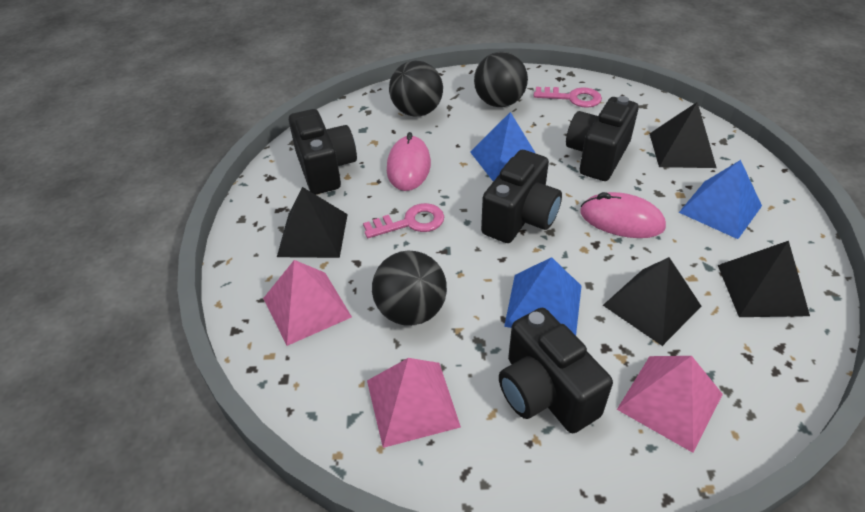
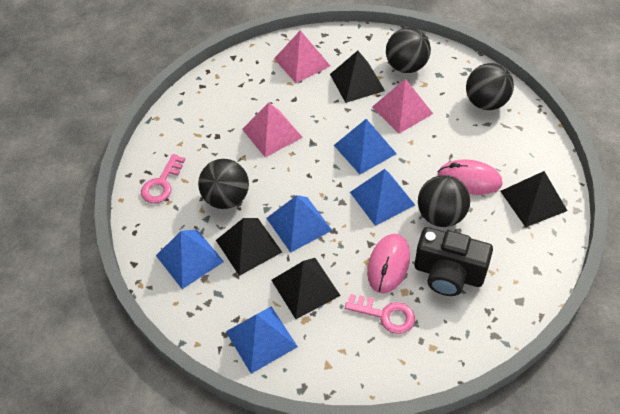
black ball: [372,250,447,326] [389,61,443,117] [474,52,528,107] = 3 -> [198,159,249,209] [386,28,431,73] [418,175,470,227] [466,63,514,110] = 4
black camera: [289,109,357,194] [481,150,562,243] [499,308,613,433] [566,96,639,181] = 4 -> [415,227,493,296] = 1
blue pyramid: [470,112,535,182] [504,257,581,335] [679,160,762,239] = 3 -> [156,229,224,289] [226,306,298,374] [267,195,332,253] [334,119,397,174] [350,169,415,226] = 5

